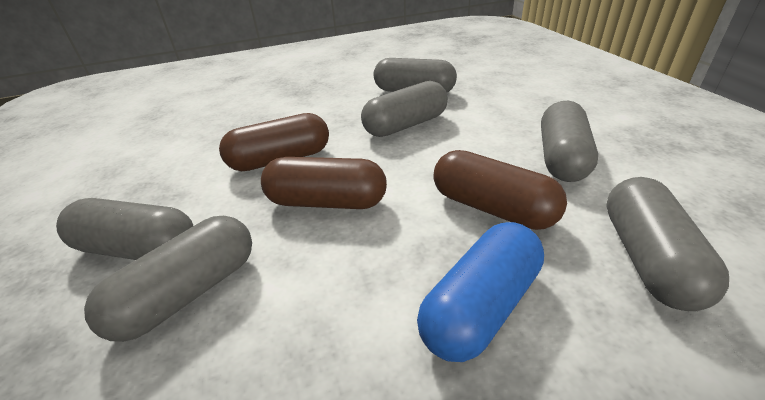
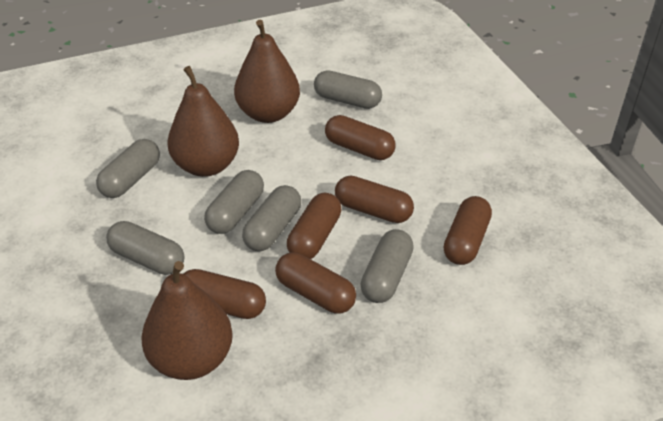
blue capsule: [417,222,544,362] = 1 -> none = 0
brown capsule: [219,113,329,171] [261,157,387,209] [433,150,567,230] = 3 -> [183,269,266,319] [275,252,356,313] [287,193,341,259] [325,115,395,160] [335,176,414,223] [444,196,492,265] = 6
brown pear: none = 0 -> [141,261,233,380] [168,66,239,177] [234,20,300,123] = 3

